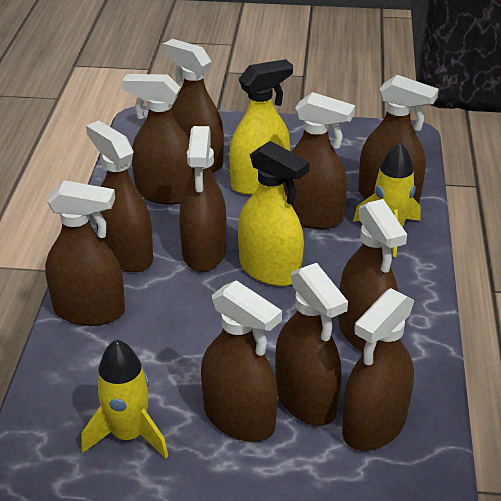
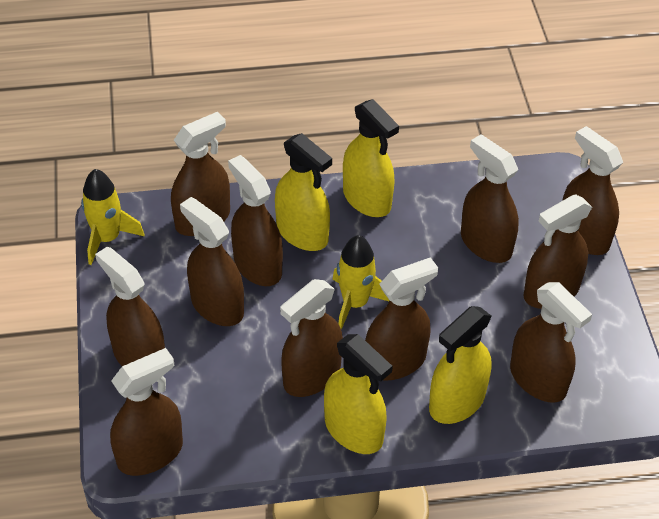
yellow spray bottle: [229,59,293,195] [238,141,310,286] = 2 -> [275,133,332,251] [324,334,393,454] [343,99,399,217] [429,306,492,424] = 4

